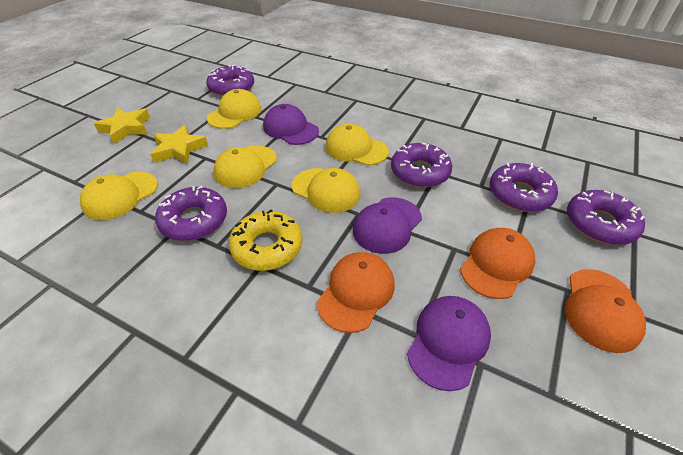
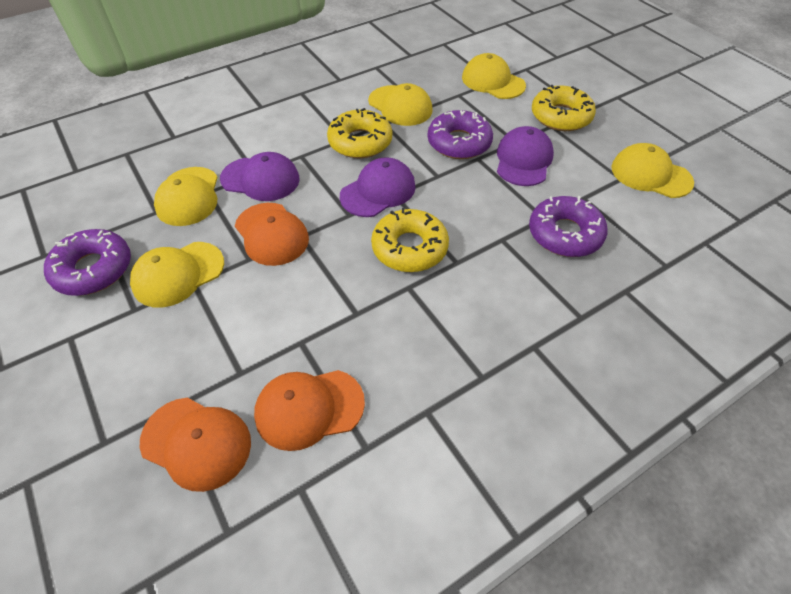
purple donut: [155,186,227,241] [206,65,254,96] [391,143,452,188] [490,163,558,212] [567,190,645,245] = 5 -> [44,229,131,296] [428,110,493,159] [529,196,607,257] = 3
yellow donut: [229,210,303,271] = 1 -> [327,108,392,158] [371,208,449,272] [532,85,596,131] = 3
yellow star: [93,108,150,144] [150,125,208,164] = 2 -> none = 0

